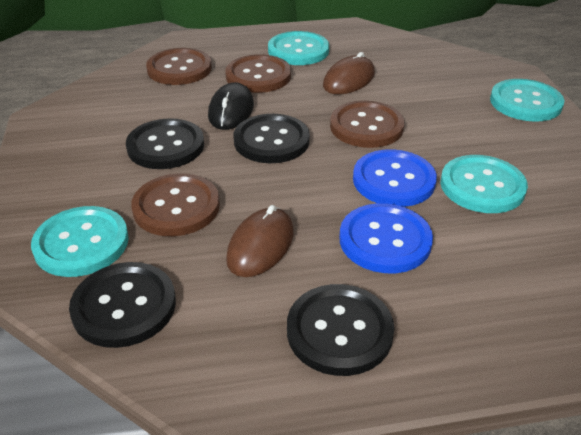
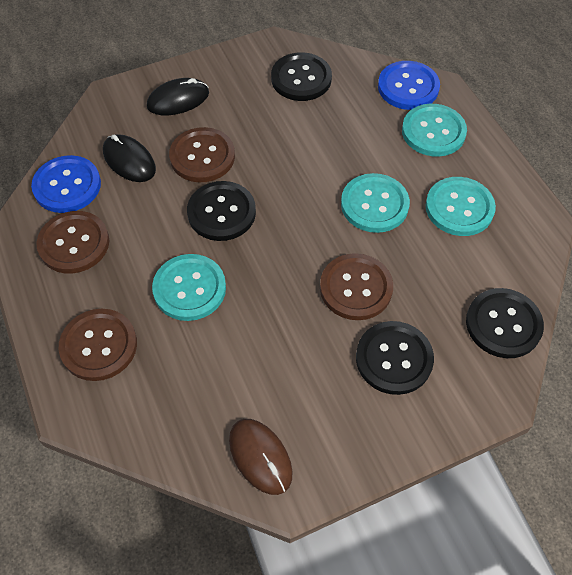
black mouse: [208,82,254,130] = 1 -> [103,134,156,182] [147,78,209,115] = 2
brown mouse: [226,205,294,277] [323,52,375,94] = 2 -> [229,419,293,495] = 1

